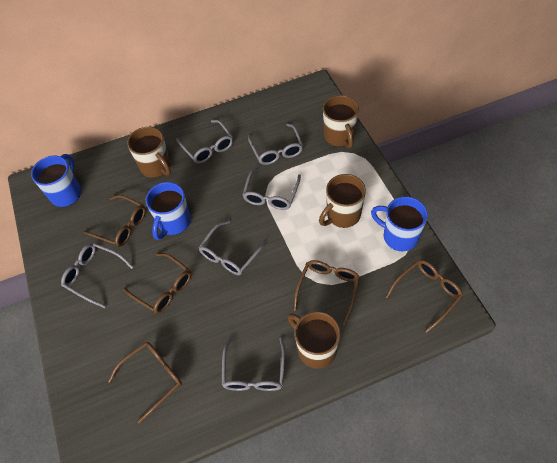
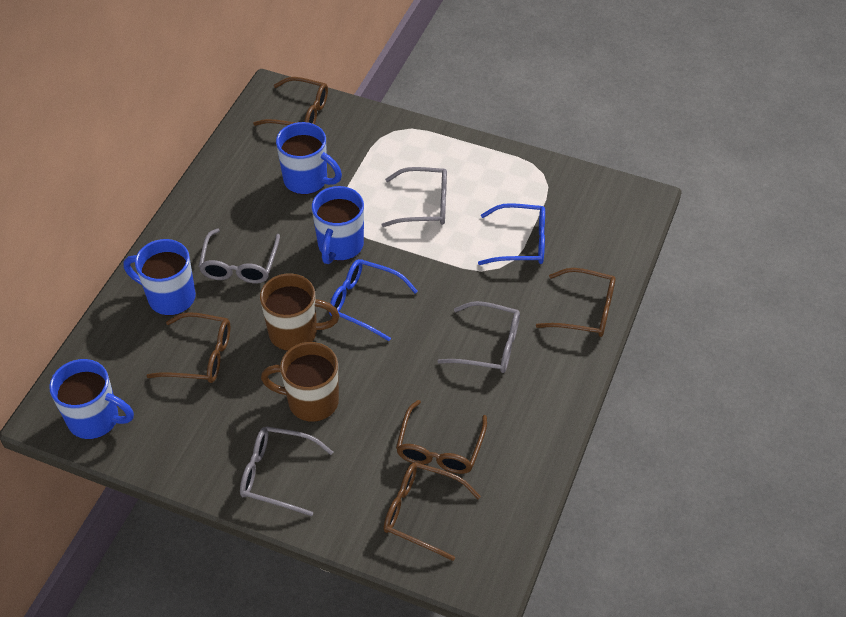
blue glasses: none = 0 -> [329,259,418,341] [478,203,545,265] = 2
blue mug: [31,154,81,207] [146,182,191,240] [371,196,428,251] = 3 -> [49,359,134,439] [123,239,196,316] [276,122,342,195] [312,186,364,264] = 4
brown mug: [127,127,171,178] [288,311,341,369] [319,174,366,228] [323,95,359,148] = 4 -> [260,273,339,351] [261,342,339,422] = 2
grey glasses: [61,243,134,308] [176,120,233,164] [198,220,268,275] [222,338,285,391] [242,167,301,210] [248,123,303,165] = 6 -> [198,228,280,283] [240,426,333,516] [382,167,447,227] [438,301,520,373] = 4

